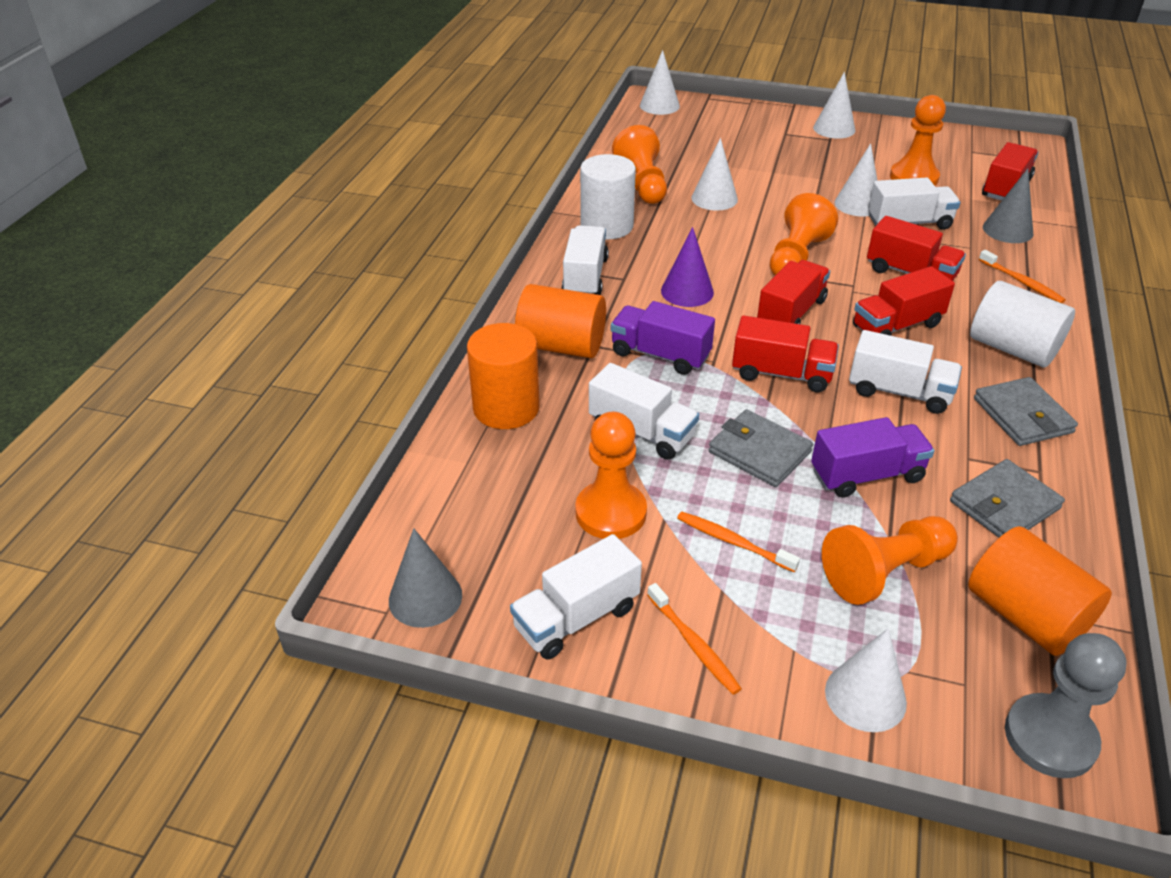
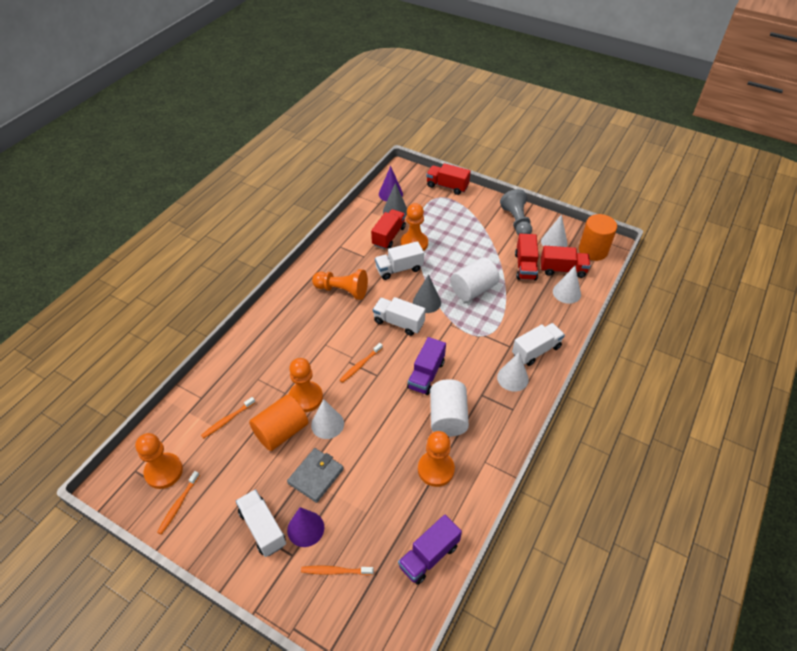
grey wallet: [709,409,813,487] [950,459,1065,538] [974,377,1078,446] = 3 -> [287,448,344,503] = 1
orange cylinder: [467,323,540,429] [515,284,606,358] [968,526,1112,656] = 3 -> [249,394,308,451] [579,214,617,261] = 2
orange toothbrush: [647,583,742,695] [677,511,800,572] [979,250,1066,303] = 3 -> [157,471,200,535] [201,397,256,439] [301,566,374,575] [340,343,383,383] = 4
purple cone: [661,227,714,307] = 1 -> [287,507,324,547] [379,166,403,201] = 2
red truck: [732,315,839,392] [757,260,830,324] [853,266,955,336] [867,216,966,281] [982,142,1038,201] = 5 -> [371,209,406,249] [426,163,471,195] [515,234,539,281] [541,246,591,278] = 4
white cone: [640,50,680,115] [691,138,738,211] [813,72,855,139] [825,628,907,732] [835,143,878,217] = 5 -> [311,399,344,439] [497,352,529,392] [541,214,568,247] [553,266,581,304] = 4
white truck: [510,534,642,660] [562,225,609,295] [589,363,699,460] [849,330,962,414] [868,177,960,230] = 5 -> [236,489,286,557] [373,297,426,336] [375,241,424,280] [512,323,565,366] = 4

